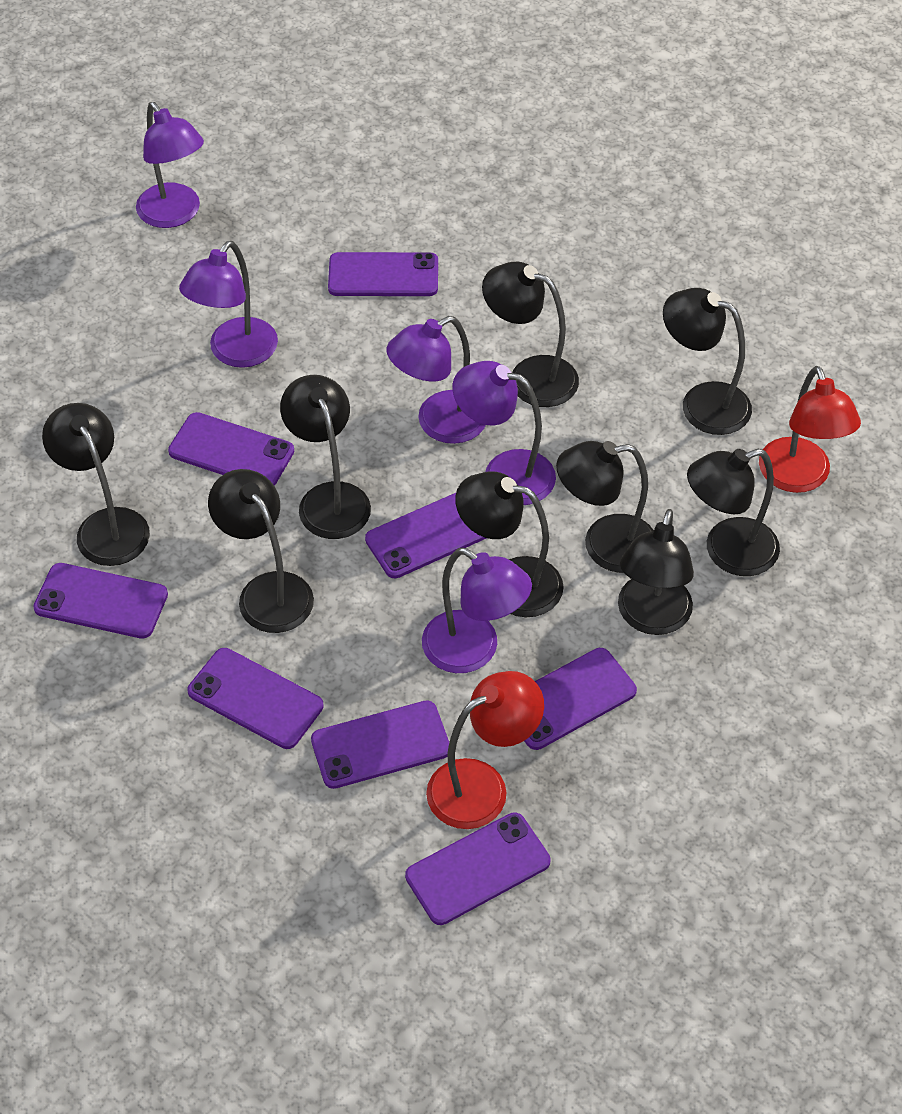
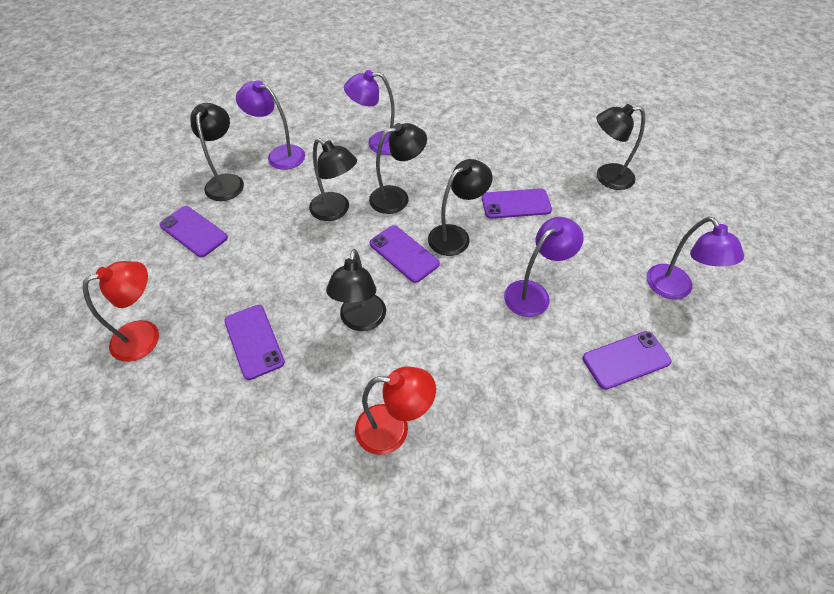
black lamp: [42,403,150,566] [208,469,314,633] [280,375,371,539] [455,472,564,617] [482,262,579,407] [556,441,654,573] [618,509,694,635] [663,288,752,435] [687,449,780,576] = 9 -> [190,103,244,201] [309,138,357,221] [326,249,386,331] [369,123,427,214] [428,159,492,256] [597,104,645,190] = 6
purple lamp: [136,102,204,228] [179,241,278,368] [387,316,486,444] [422,548,532,673] [452,361,556,505] = 5 -> [236,80,305,170] [344,70,395,155] [504,217,584,317] [647,217,744,299] = 4
purple phone: [33,563,168,639] [168,412,294,486] [187,648,323,749] [311,700,449,789] [328,252,438,296] [365,493,487,578] [405,812,551,925] [524,648,637,750] = 8 -> [159,206,228,257] [224,305,285,380] [370,225,440,283] [482,188,552,219] [583,331,672,390] = 5

